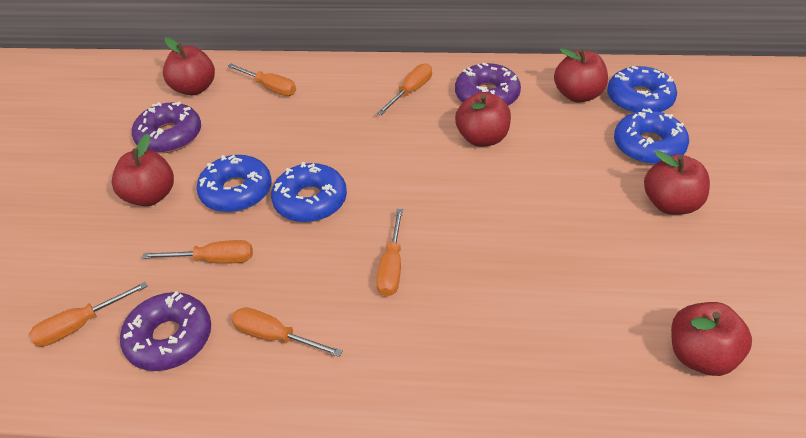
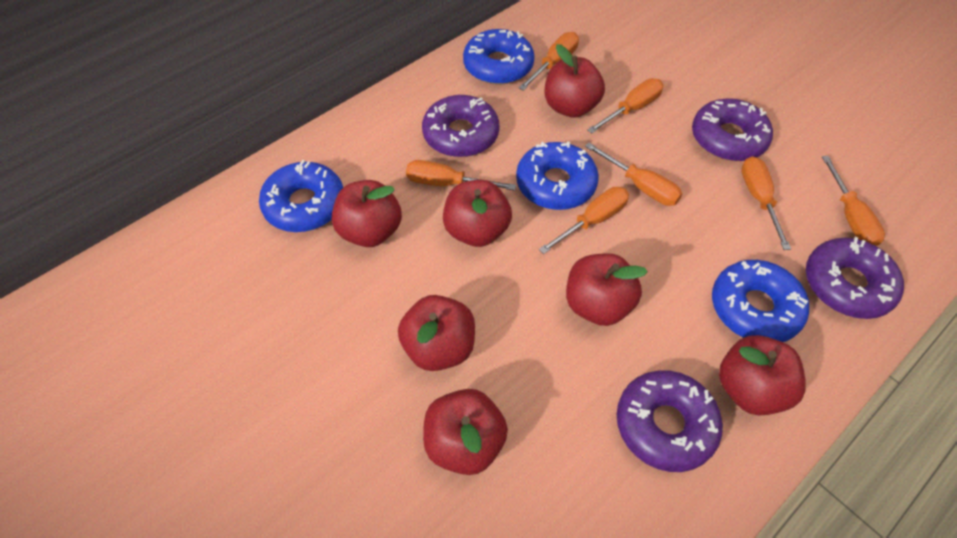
orange screwdriver: [29,282,148,347] [142,240,253,264] [227,64,296,96] [231,307,343,357] [376,209,403,297] [377,63,432,115] = 6 -> [406,160,516,191] [518,32,579,91] [539,187,629,254] [585,143,682,206] [587,78,663,133] [741,156,791,250] [822,156,885,246] = 7
purple donut: [120,291,211,371] [132,101,201,153] [455,63,521,106] = 3 -> [422,95,500,157] [616,370,723,472] [692,98,773,161] [806,237,904,319] = 4
red apple: [112,134,174,206] [163,37,215,95] [455,92,511,147] [554,48,608,103] [644,151,710,215] [671,302,752,376] = 6 -> [332,180,402,247] [398,295,475,371] [423,389,508,475] [443,180,512,247] [545,44,605,118] [566,253,648,326] [719,335,806,415] = 7

